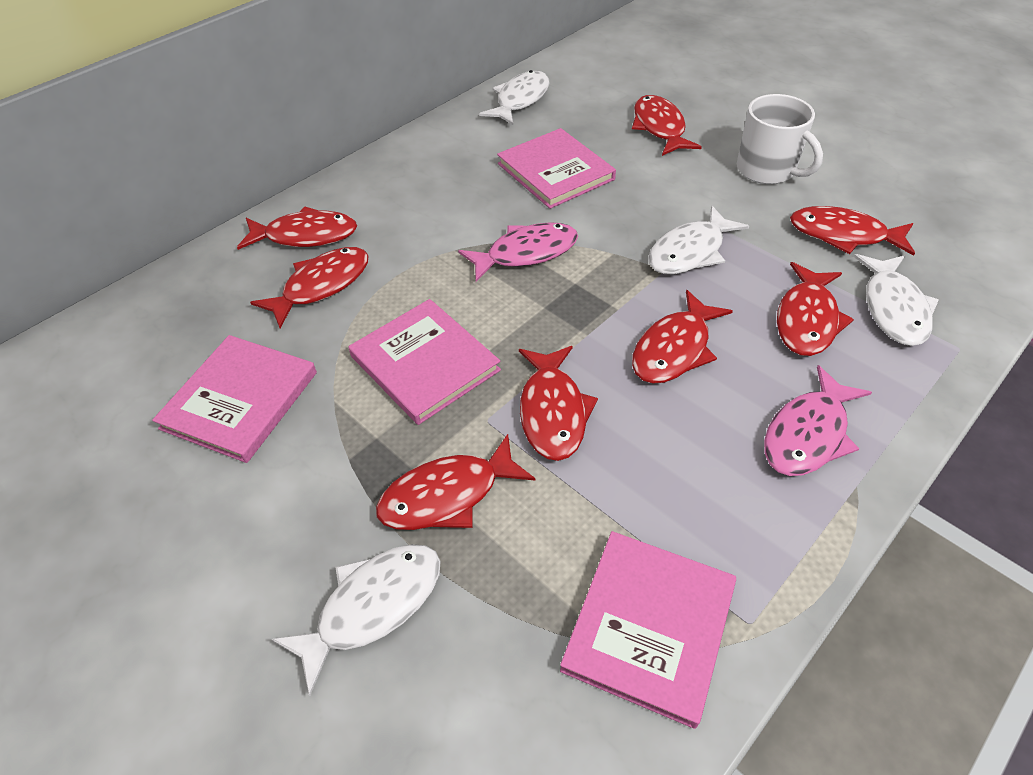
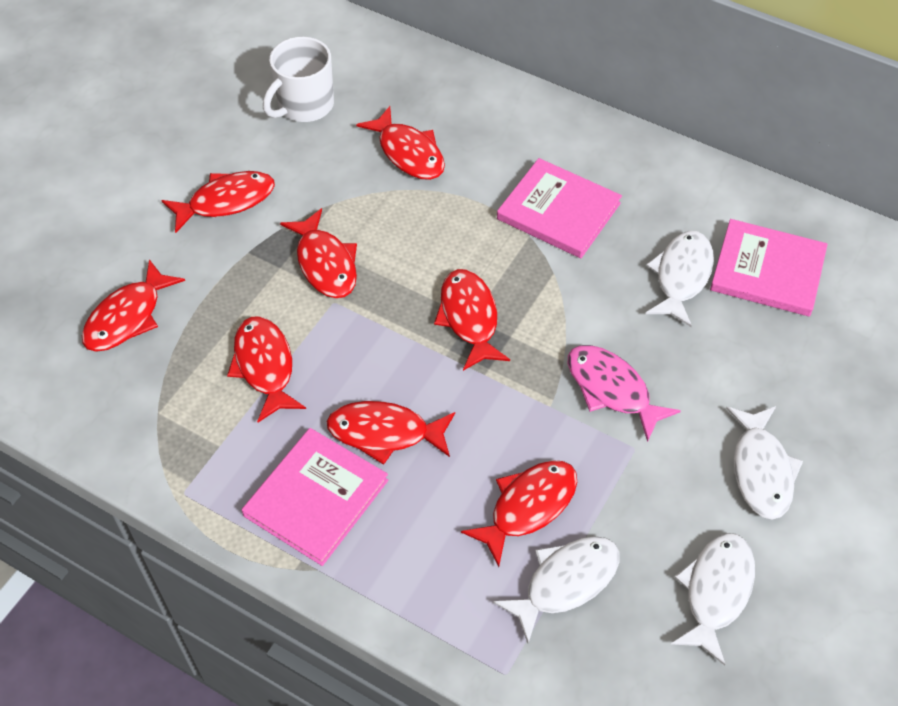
pink book: [152,335,317,463] [349,299,501,425] [497,128,616,209] [560,531,736,729] = 4 -> [242,428,388,566] [497,158,622,258] [710,219,828,317] = 3
pink fish: [458,222,578,282] [764,365,872,476] = 2 -> [568,345,681,442] = 1

